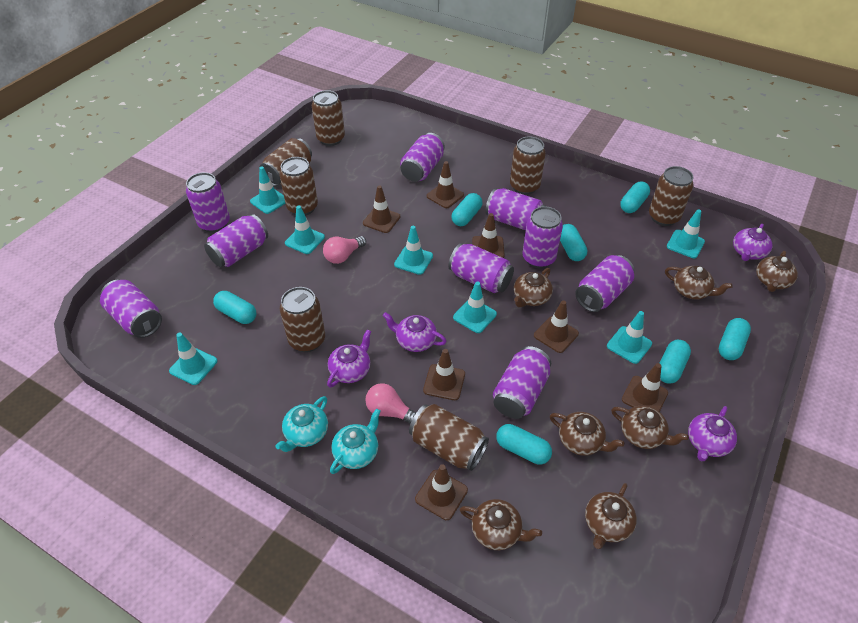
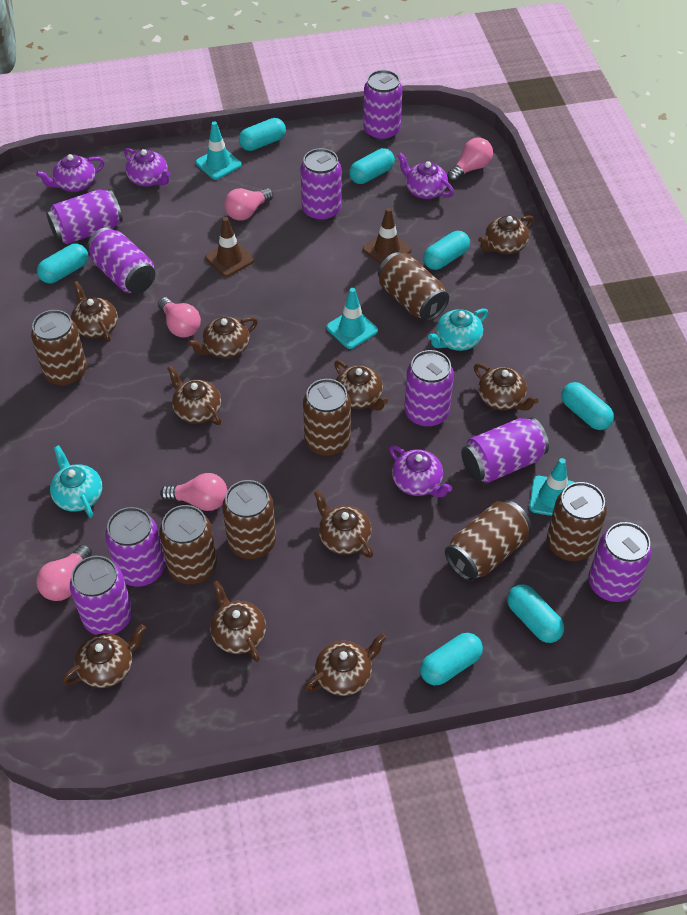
brown teapot: [460,499,542,550] [514,268,553,307] [550,412,624,456] [585,483,637,549] [611,406,689,449] [665,266,733,300] [756,251,798,292] = 7 -> [62,624,146,688] [71,281,118,342] [167,365,221,425] [188,317,258,358] [210,580,266,662] [305,633,387,696] [314,490,373,558] [334,360,388,411] [474,363,539,410] [478,215,534,254] = 10
brown traffic cone: [363,185,400,233] [415,464,468,520] [423,349,465,400] [427,161,464,208] [472,213,505,258] [534,300,579,353] [622,363,668,412] = 7 -> [205,217,254,277] [363,208,412,264] = 2
pink light bulb: [323,236,366,264] [365,383,416,424] = 2 -> [36,544,92,601] [158,297,201,338] [160,473,227,511] [224,188,273,220] [447,138,493,182] = 5
turquoise traffic cone: [169,332,218,385] [250,166,285,214] [285,206,325,254] [394,226,433,275] [453,281,497,333] [607,311,652,364] [667,209,705,258] = 7 -> [196,121,242,180] [326,288,378,349] [529,458,575,516] = 3

